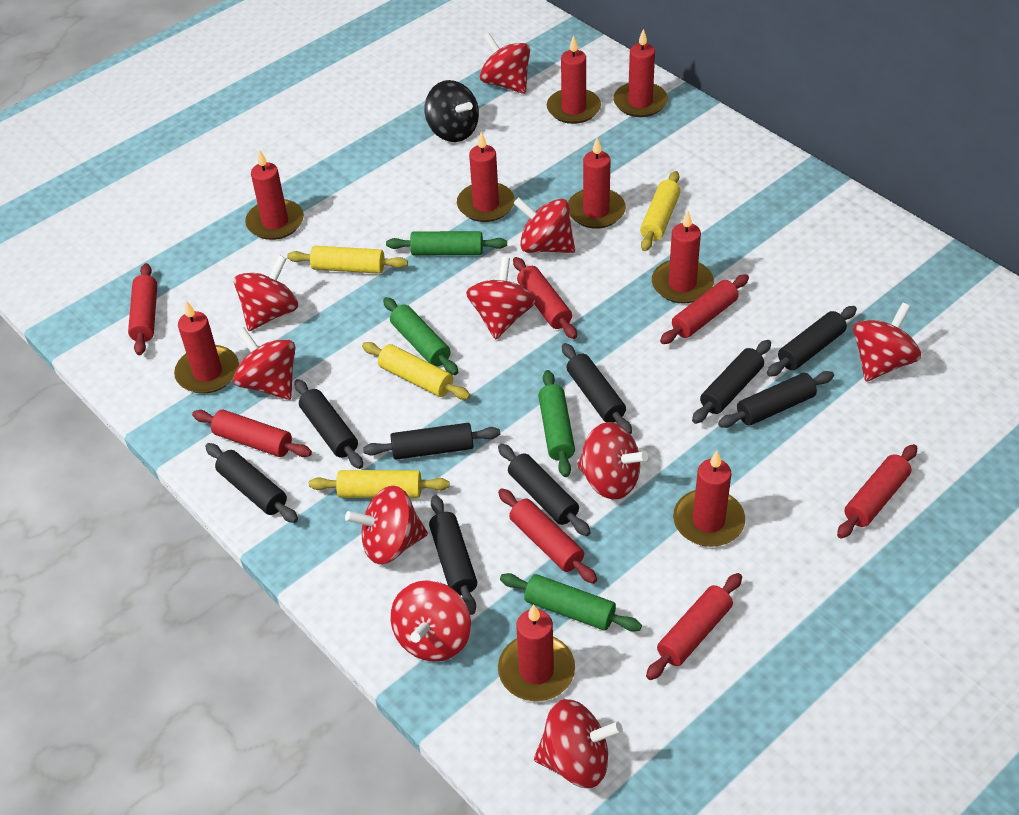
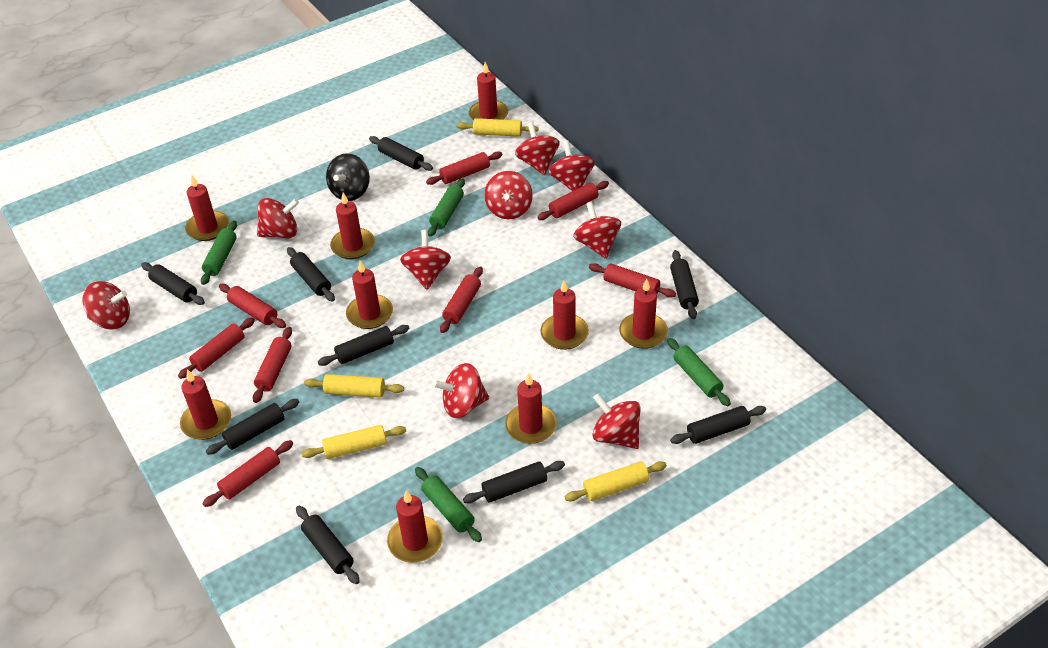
red rolling pin: [128,263,157,355] [192,409,312,457] [498,488,597,584] [513,257,577,339] [646,573,742,680] [660,274,749,344] [837,444,917,539] = 7 -> [178,317,255,379] [203,440,293,507] [219,284,286,328] [253,327,292,403] [426,151,502,185] [440,266,483,333] [537,181,609,220] [589,263,676,298] = 8
red spinning top: [233,327,295,400] [234,255,298,331] [345,485,428,564] [390,580,471,662] [466,257,536,340] [480,32,530,94] [514,198,575,253] [534,699,623,788] [577,422,648,500] [853,302,921,382] = 10 -> [82,281,130,330] [257,198,299,238] [400,230,451,290] [433,363,489,418] [484,171,533,219] [515,122,560,175] [549,140,595,191] [573,202,621,259] [592,393,641,449] = 9

